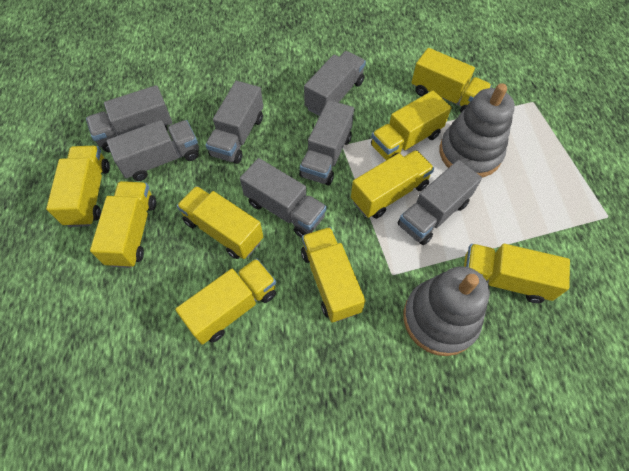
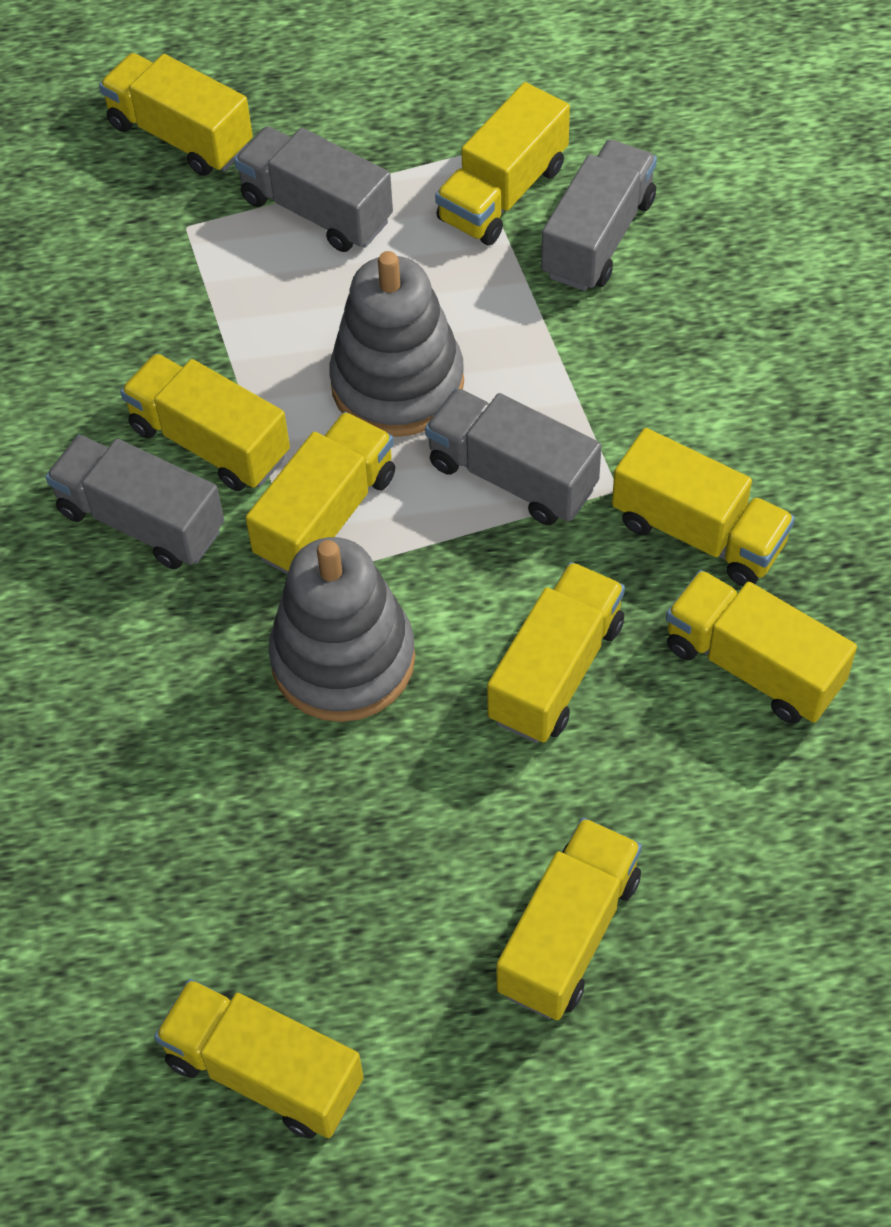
grey truck: [86,85,172,152] [107,120,199,181] [205,81,263,164] [240,158,327,238] [299,100,354,185] [304,51,366,116] [398,160,482,245] = 7 -> [46,435,224,569] [234,126,393,252] [425,388,602,525] [541,140,657,291] = 4

